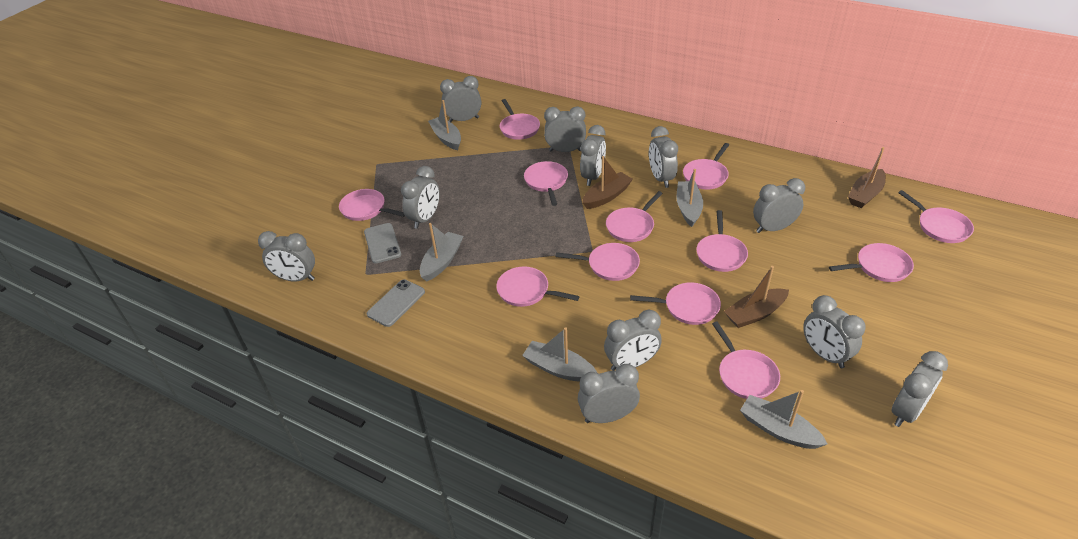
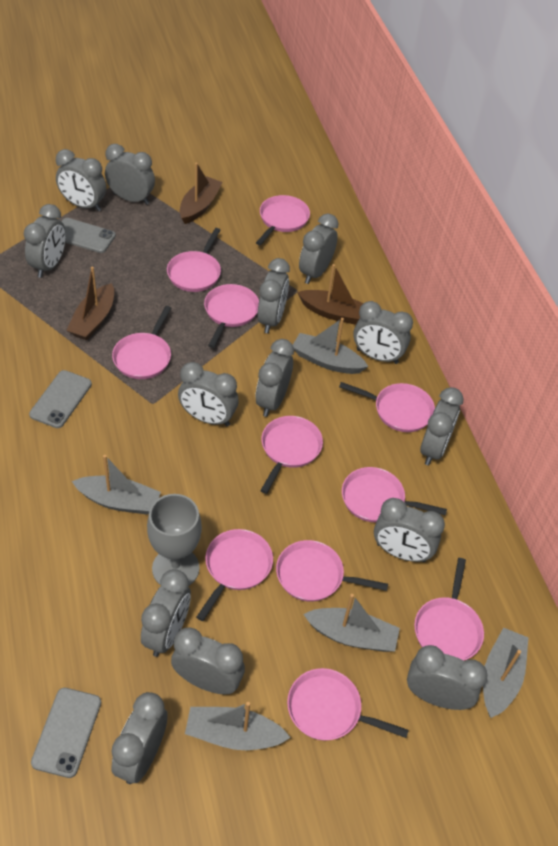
grey clock: [258,231,315,282] [401,166,440,229] [440,76,481,122] [544,106,586,152] [578,364,640,423] [580,125,606,186] [604,310,662,371] [649,126,678,188] [753,178,805,233] [803,295,866,368] [891,351,948,427] = 11 -> [24,204,66,278] [56,149,106,211] [105,144,155,205] [111,692,168,784] [141,569,191,657] [171,628,245,695] [178,362,239,426] [256,339,294,417] [257,258,290,333] [299,213,339,284] [353,301,413,364] [374,498,445,562] [407,645,487,710] [420,387,464,465] = 14
grey goblet: none = 0 -> [147,494,202,586] = 1
grey phone: [364,223,401,263] [367,279,425,327] = 2 -> [29,370,92,428] [31,688,101,778] [61,218,116,253] = 3
pink pan: [339,189,405,221] [496,266,580,307] [500,99,540,140] [524,161,568,206] [556,243,640,281] [606,191,663,242] [630,282,721,325] [683,143,729,190] [696,210,748,272] [712,321,780,399] [829,243,914,282] [898,190,974,243] = 12 -> [112,306,171,379] [167,228,221,292] [196,529,273,621] [204,284,259,348] [256,195,310,246] [260,416,323,494] [276,540,388,602] [287,668,409,741] [339,382,435,432] [342,467,447,522] [414,558,484,660] = 11

